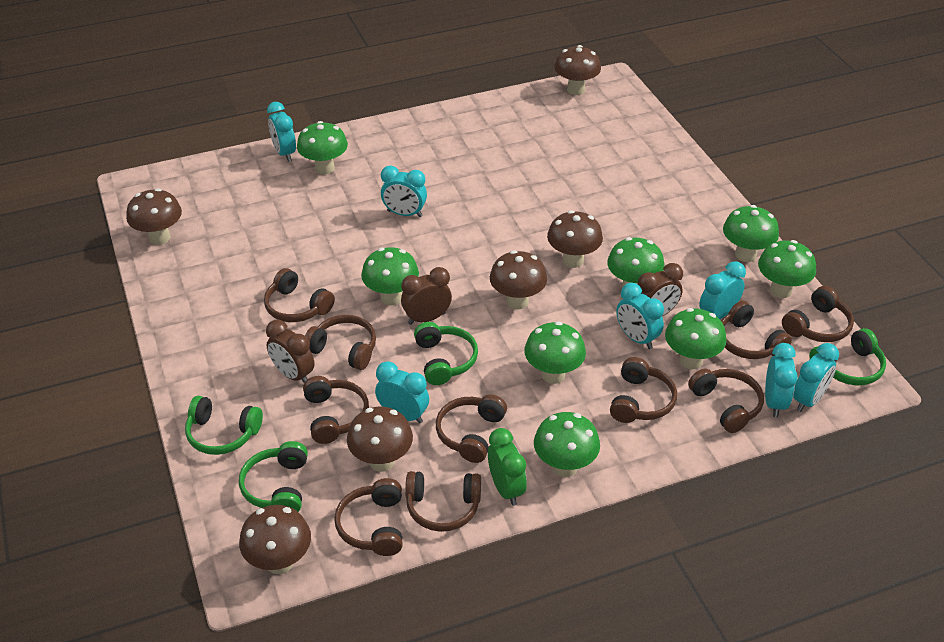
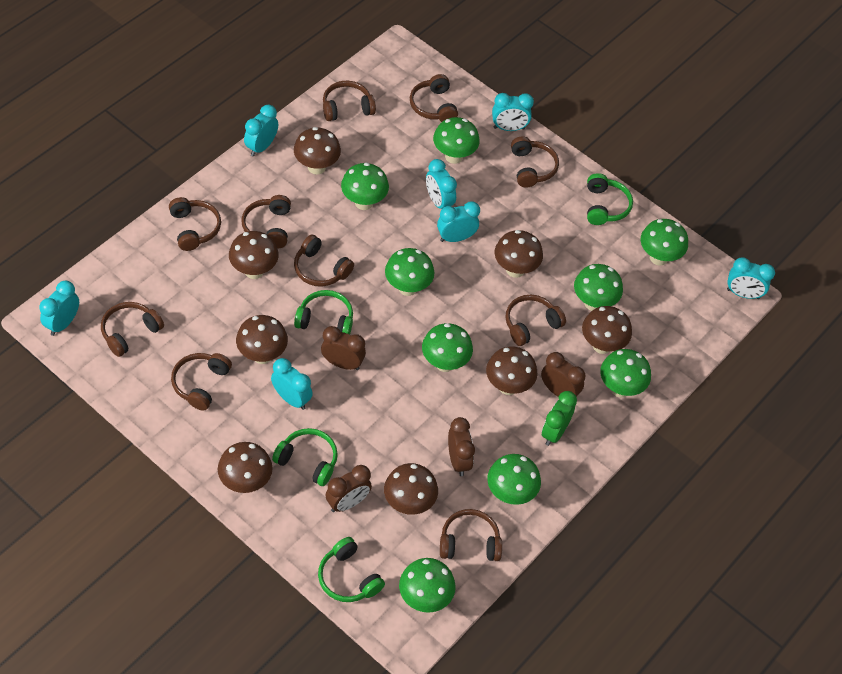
brown clock: [266,320,315,383] [401,267,452,325] [638,263,683,316] = 3 -> [321,326,366,370] [325,465,372,512] [448,417,475,476] [541,352,586,397] = 4
brown mushroom: [126,188,182,245] [239,505,311,574] [347,407,413,472] [490,250,547,309] [547,210,603,268] [554,45,601,95] = 6 -> [218,442,272,493] [229,231,279,279] [236,315,288,364] [294,127,341,174] [384,463,438,515] [486,346,537,395] [495,230,543,278] [582,306,632,354] = 8
green mushroom: [297,121,348,175] [361,247,419,305] [524,322,586,384] [534,412,600,477] [607,237,665,288] [665,308,726,369] [723,205,779,262] [758,240,816,298] = 8 -> [341,163,389,210] [385,248,434,296] [399,558,456,613] [422,323,473,372] [433,117,480,164] [487,454,541,505] [574,264,623,311] [600,349,651,397] [641,219,688,266] = 9

